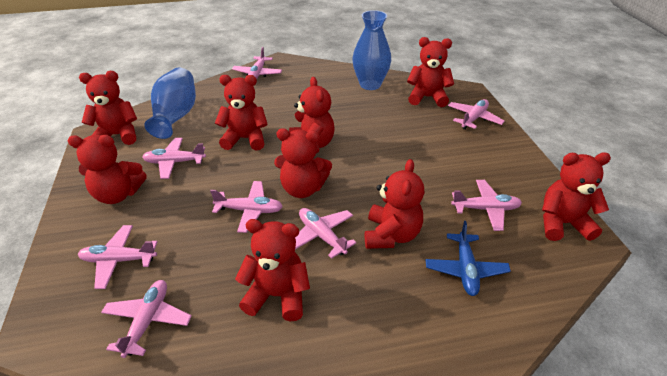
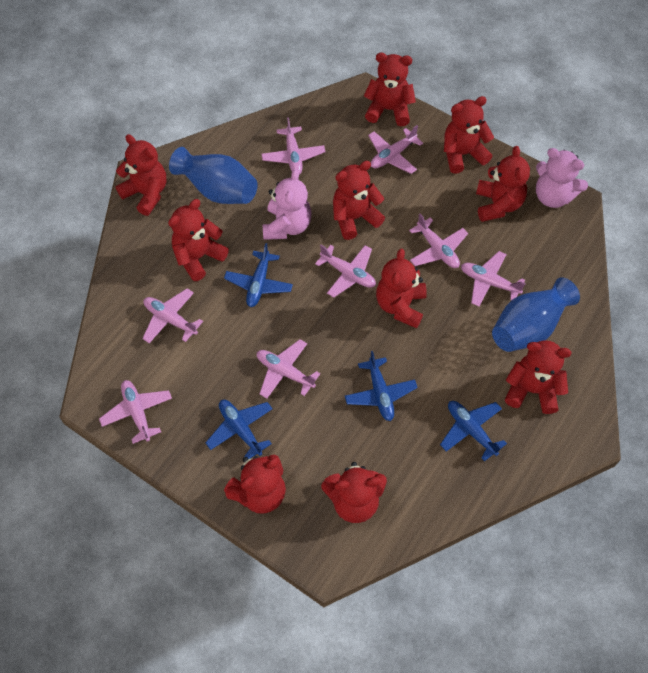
blue plane: [425,221,511,296] = 1 -> [205,400,273,459] [224,243,293,307] [345,351,418,421] [440,401,507,461] = 4
pink teddy bear: none = 0 -> [263,169,312,240] [536,148,588,208] = 2
red teddy bear: [68,135,147,204] [79,71,137,145] [215,75,268,150] [235,219,310,321] [274,128,332,198] [289,77,335,153] [365,159,424,249] [407,37,454,107] [542,152,611,241] = 9 -> [115,134,166,216] [168,199,229,281] [224,455,286,514] [321,462,387,523] [333,161,385,240] [364,53,416,126] [376,249,427,328] [444,96,494,174] [476,146,530,222] [505,341,572,414] = 10

